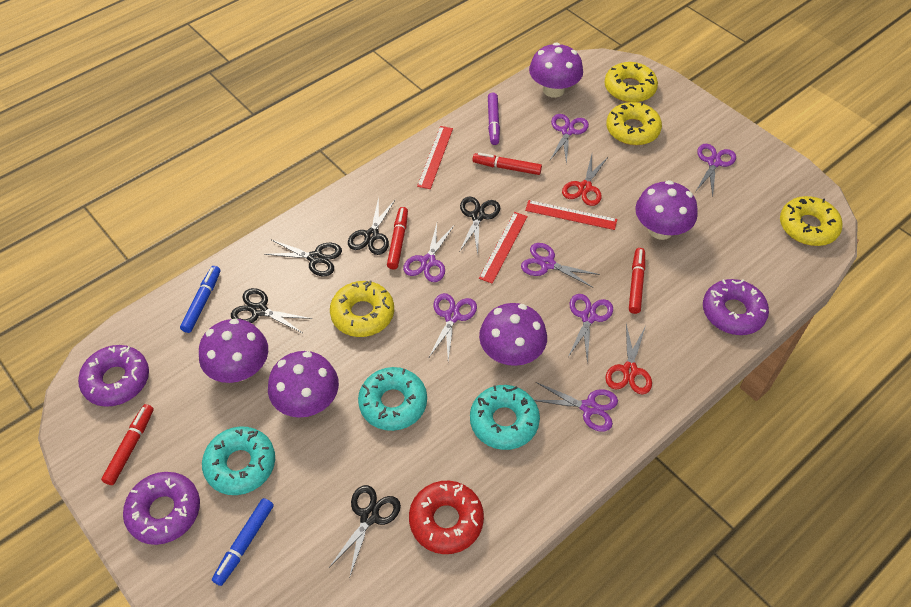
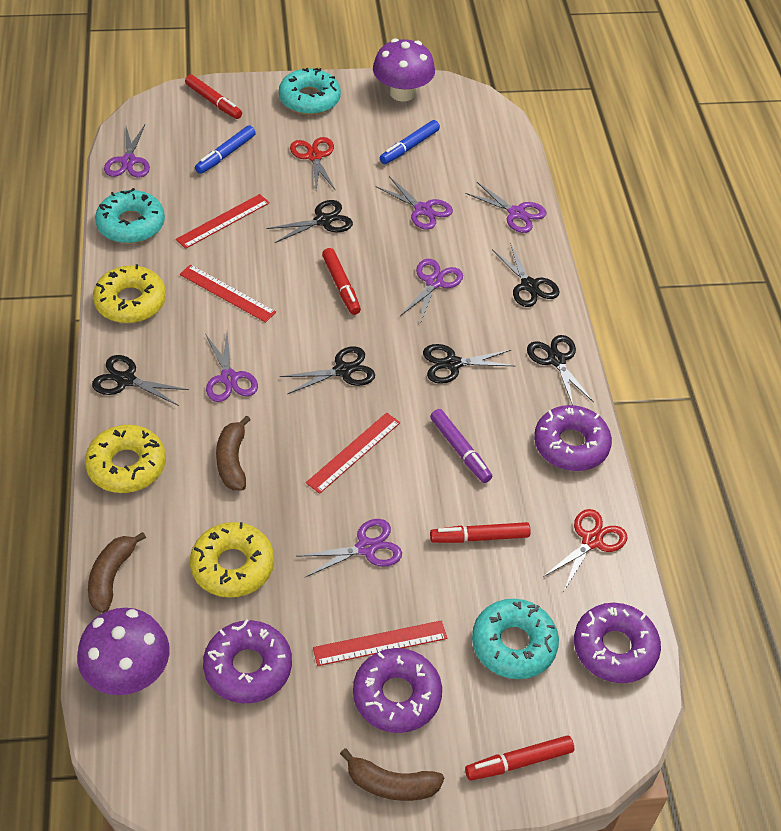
black scissors: [231,288,312,333] [264,240,342,276] [329,485,401,576] [348,197,396,255] [460,197,500,255] = 5 -> [92,355,189,406] [266,200,353,243] [280,346,375,394] [423,344,515,384] [492,243,560,307] [527,335,594,405] = 6
brown banana: none = 0 -> [88,532,146,613] [216,415,251,490] [340,748,444,801] = 3
purple donut: [78,345,149,407] [123,472,200,545] [703,279,769,335] = 3 -> [203,619,292,703] [353,648,442,733] [534,405,612,471] [574,603,661,683] = 4
purple mushroom: [199,319,268,383] [268,351,339,418] [479,303,547,366] [529,42,583,98] [635,180,698,240] = 5 -> [77,608,170,695] [373,38,435,102] = 2
purple scissors: [403,224,454,282] [429,293,477,360] [521,243,600,288] [534,382,618,432] [550,114,589,165] [568,294,613,363] [696,144,736,197] = 7 -> [104,125,150,177] [206,332,258,402] [296,519,402,577] [375,176,453,230] [400,259,463,323] [465,182,546,233] = 6
red donut: [409,481,484,554] = 1 -> none = 0
red ruler: [417,126,453,189] [479,212,528,284] [525,200,617,230] = 3 -> [176,194,270,249] [180,264,276,323] [306,413,400,494] [313,620,447,666] = 4
yellow donut: [330,281,394,337] [604,62,658,102] [606,102,662,145] [780,196,843,246] = 4 -> [85,425,166,493] [93,264,166,323] [190,522,274,598] = 3

